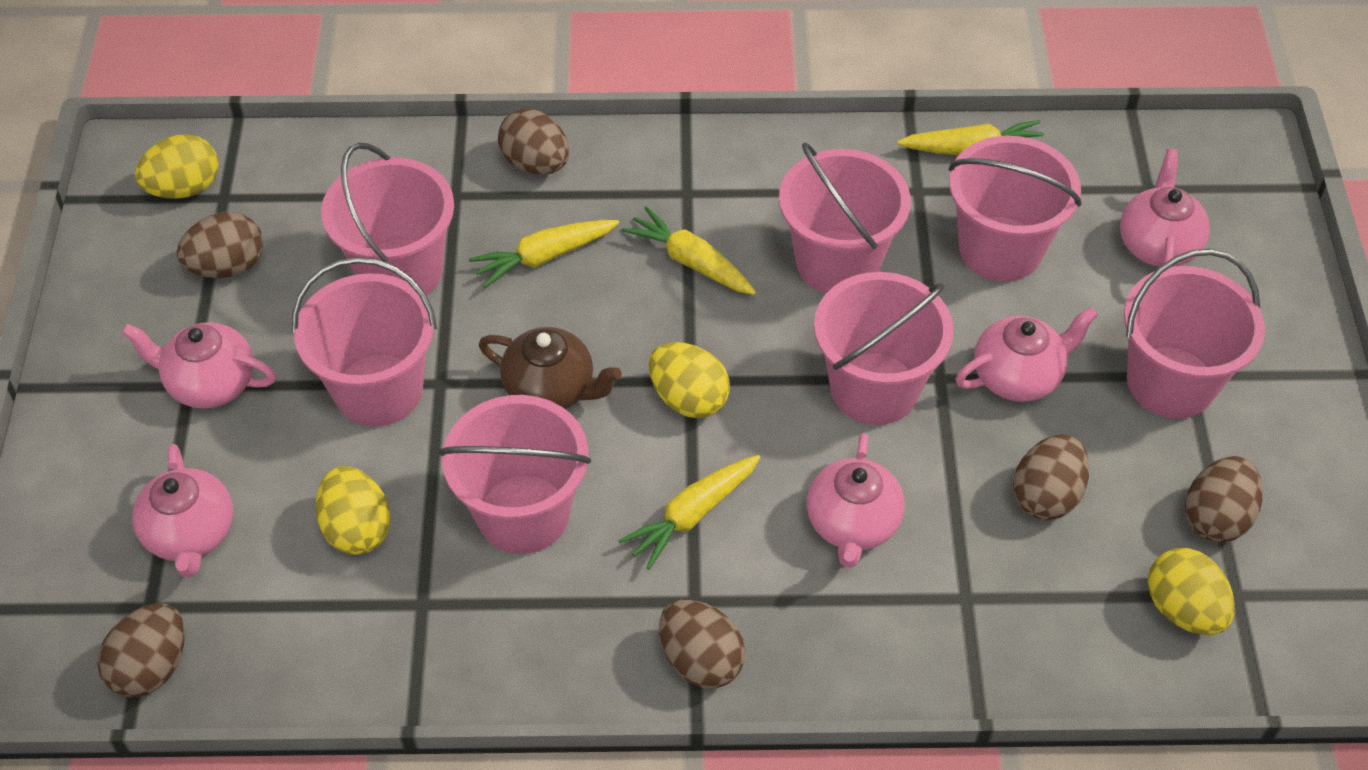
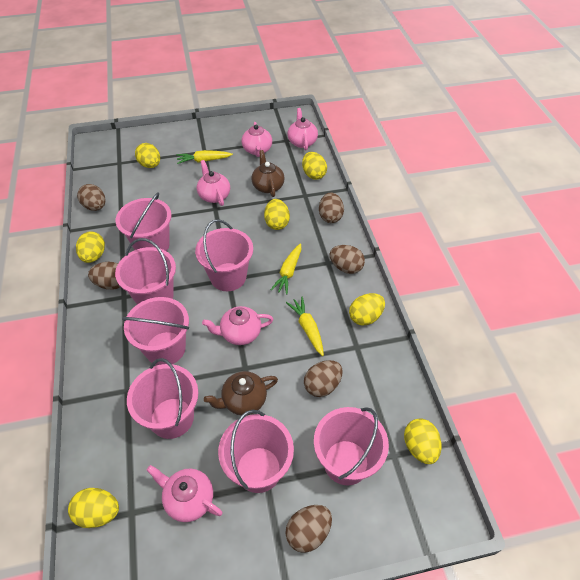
brown teapot: [479,327,622,409] = 1 -> [204,371,278,415] [251,150,285,197] = 2
yellow carrot: [469,220,619,288] [618,455,761,570] [622,206,756,295] [897,120,1044,155] = 4 -> [177,150,233,164] [270,243,301,295] [286,297,324,356] = 3
yellow egg: [135,134,219,199] [316,466,391,555] [648,342,730,418] [1148,548,1235,635] = 4 -> [68,488,119,528] [76,231,105,263] [135,143,160,168] [264,199,290,230] [302,152,327,180] [349,293,385,326] [404,418,442,464] = 7

